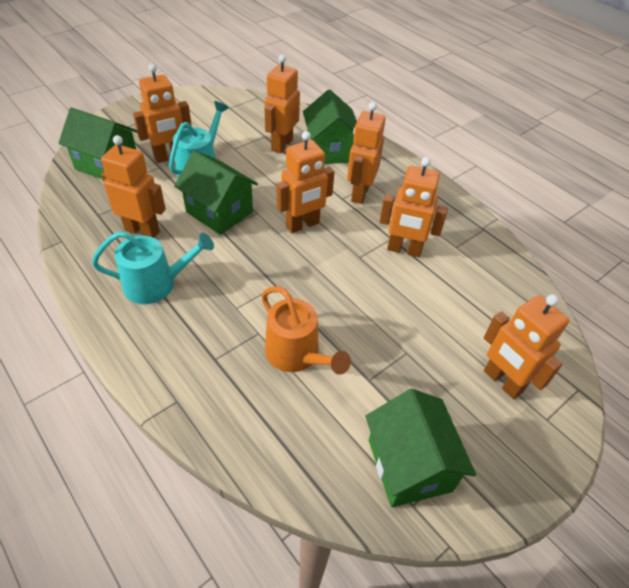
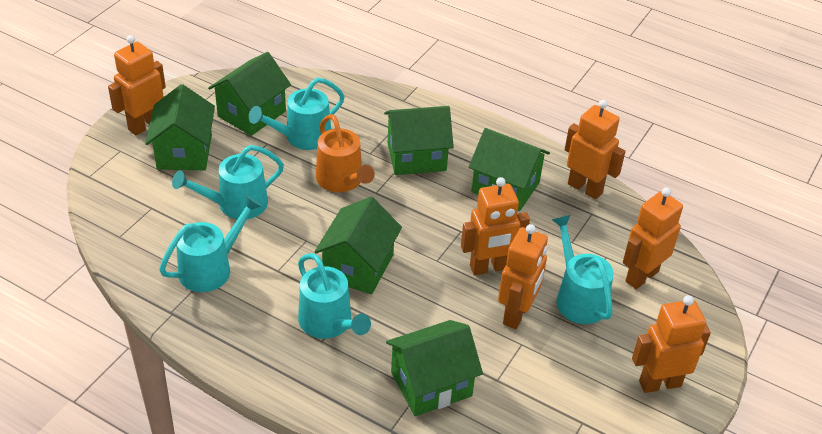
green house: [58,107,137,180] [174,150,258,235] [303,89,357,164] [365,389,476,507] = 4 -> [145,84,215,170] [208,52,291,136] [314,197,402,294] [384,106,454,175] [386,320,483,416] [469,128,550,211] = 6
orange robot: [101,135,166,238] [133,64,192,163] [264,55,300,154] [277,131,335,233] [347,102,386,204] [379,157,448,257] [484,294,569,399] = 7 -> [108,35,166,135] [461,177,530,275] [498,224,548,329] [565,100,625,200] [623,187,683,289] [632,295,711,393] = 6
turquoise watering can: [92,231,214,304] [169,101,228,178] = 2 -> [159,195,262,292] [172,145,284,219] [249,78,345,150] [298,253,371,339] [552,215,614,324] = 5

